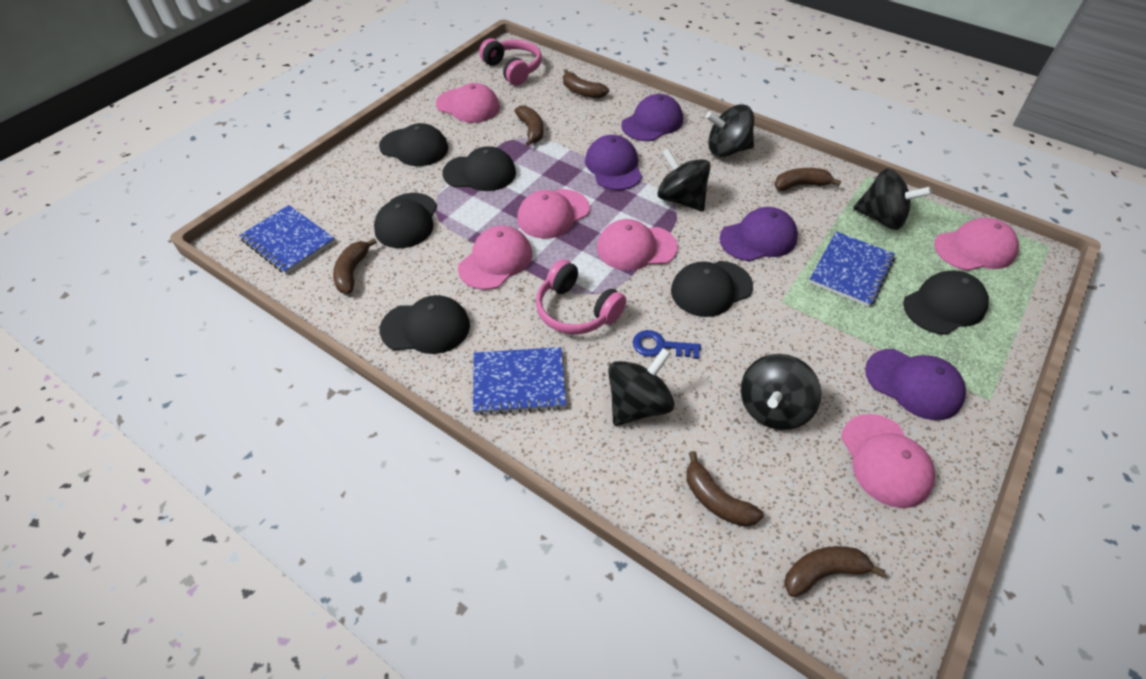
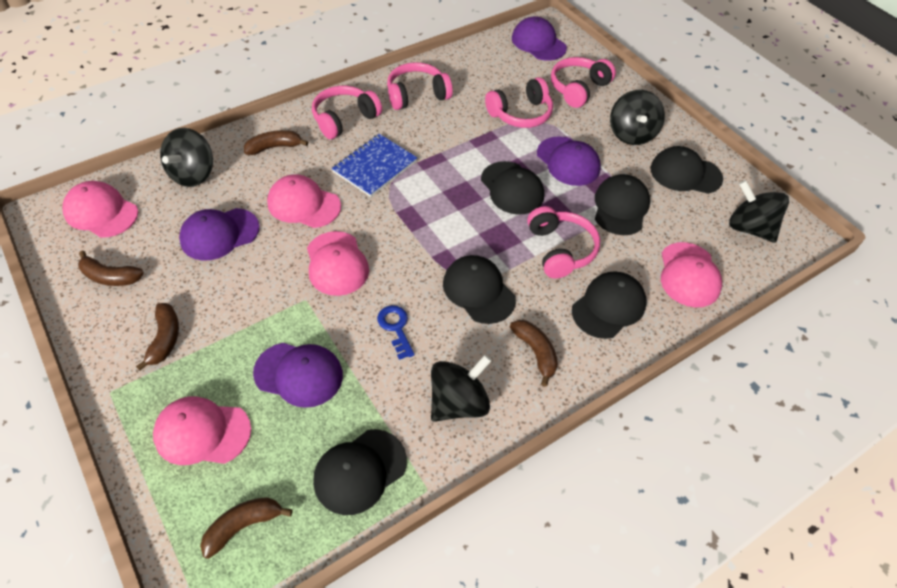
black spinning top: [608,348,675,426] [657,148,711,211] [706,104,754,157] [741,354,822,430] [853,168,932,230] = 5 -> [160,128,213,187] [431,355,492,422] [610,90,665,145] [729,180,789,243] = 4
blue notebook: [239,205,335,274] [473,347,566,415] [809,231,895,307] = 3 -> [332,134,418,197] = 1
brown banana: [333,238,377,294] [515,105,543,146] [563,69,609,98] [686,451,764,527] [774,168,841,191] [784,546,885,597] = 6 -> [78,250,144,286] [136,303,179,371] [200,497,292,559] [244,130,308,155] [510,320,558,387] = 5
pink cap: [436,83,500,123] [458,225,532,290] [517,189,590,239] [597,219,678,270] [841,414,935,508] [934,218,1019,271] = 6 -> [62,181,138,238] [153,396,251,465] [267,174,341,228] [307,231,369,296] [661,242,722,307] = 5
pink headphones: [479,38,542,86] [536,259,626,334] = 2 -> [312,86,382,139] [387,62,453,110] [485,77,553,128] [527,206,600,279] [551,57,616,108] = 5

